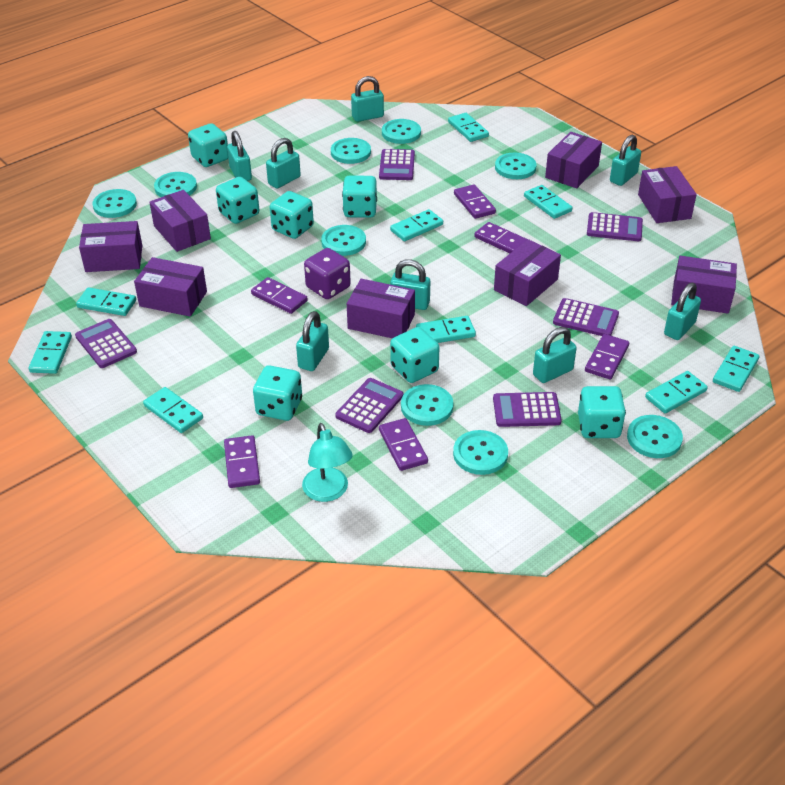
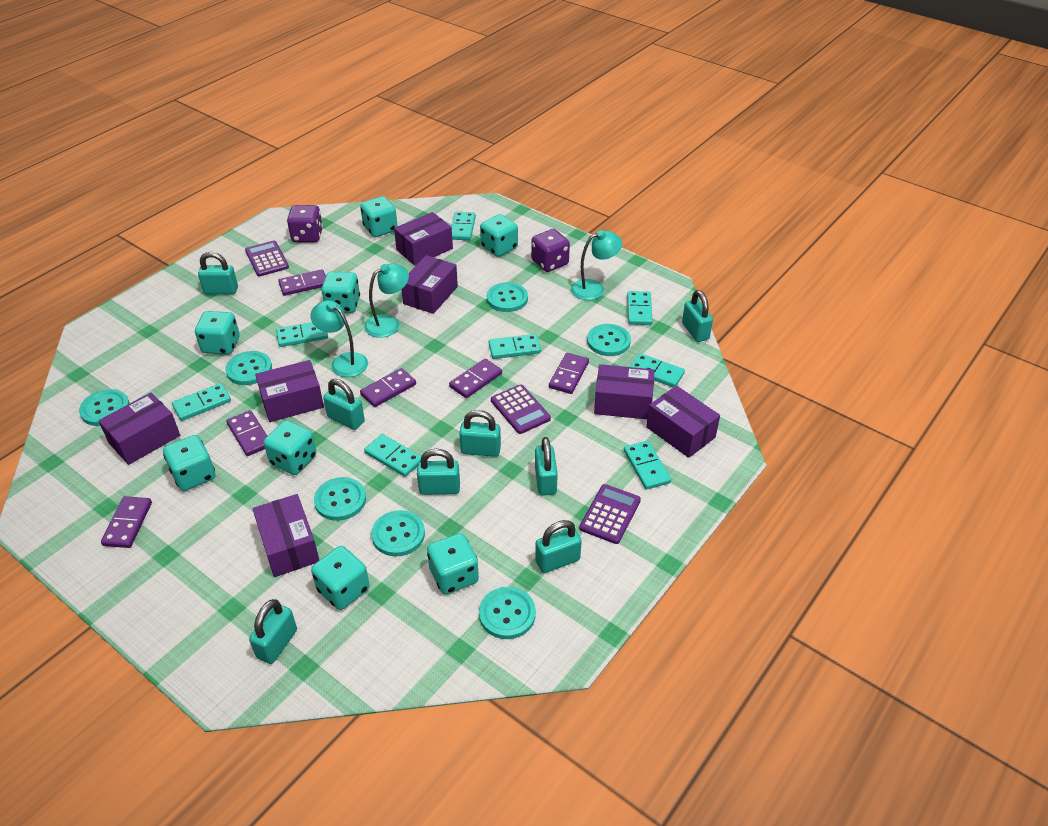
purple box: [79,221,142,272] [134,257,207,317] [149,190,211,252] [347,279,415,338] [494,239,561,306] [545,132,602,188] [638,166,697,223] [671,256,737,314] = 8 -> [98,392,180,465] [253,494,319,577] [255,360,324,422] [394,212,453,266] [401,255,458,314] [594,364,654,419] [646,386,720,458] = 7
purple calculator: [75,319,137,368] [335,378,403,433] [379,149,415,180] [493,392,562,427] [553,298,619,336] [587,212,643,241] = 6 -> [245,241,289,277] [491,384,551,434] [579,484,641,544] = 3
purple dice: [304,248,351,299] = 1 -> [287,205,323,243] [531,229,570,272] = 2
turquoise button: [93,189,137,218] [154,172,197,197] [321,225,366,256] [331,138,371,164] [382,119,421,144] [401,384,453,426] [453,430,508,475] [495,153,536,179] [627,415,683,458] = 9 -> [79,389,130,426] [225,351,272,385] [314,477,366,521] [371,510,425,556] [479,587,536,639] [487,282,528,312] [587,324,631,356] = 7
turquoise dice: [188,123,228,167] [216,177,259,224] [253,365,302,421] [270,191,314,239] [342,175,377,218] [390,327,440,383] [578,386,626,438] = 7 -> [163,435,215,491] [195,311,240,355] [264,420,317,475] [311,546,370,610] [321,272,360,313] [360,196,398,237] [427,533,479,594] [480,214,518,257] = 8
turquoise domino: [29,331,72,374] [76,287,136,316] [143,387,203,433] [390,209,443,241] [416,316,476,343] [448,113,489,142] [524,185,573,219] [645,371,708,413] [713,346,759,392] = 9 -> [172,383,231,421] [276,322,328,347] [364,434,421,477] [452,212,476,240] [489,334,541,359] [624,441,671,490] [627,291,653,325] [630,353,685,388] = 8
turquoise lamp: [302,423,353,502] = 1 -> [310,300,368,377] [364,263,409,338] [571,230,622,300] = 3

